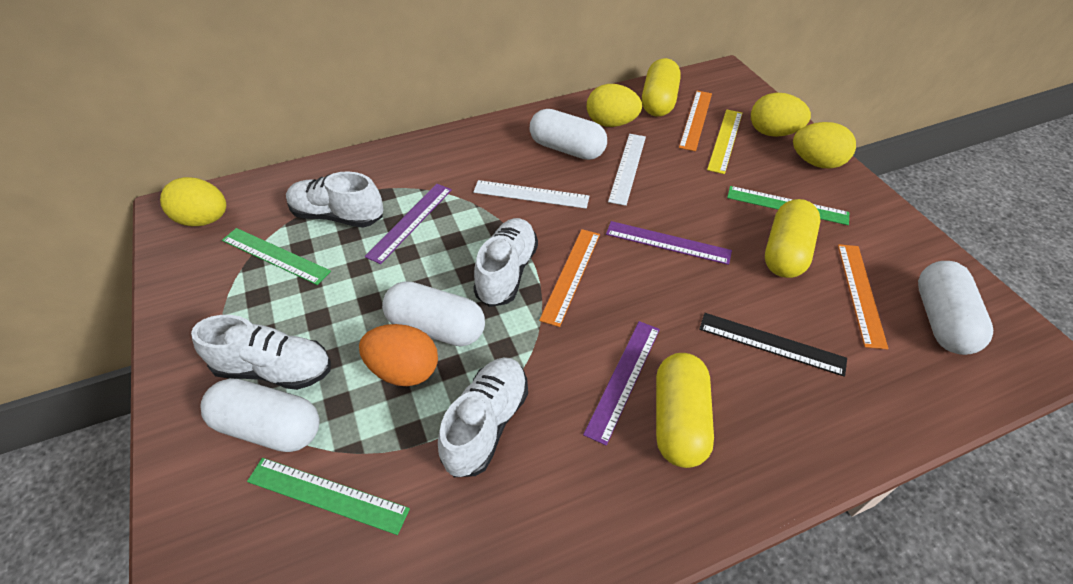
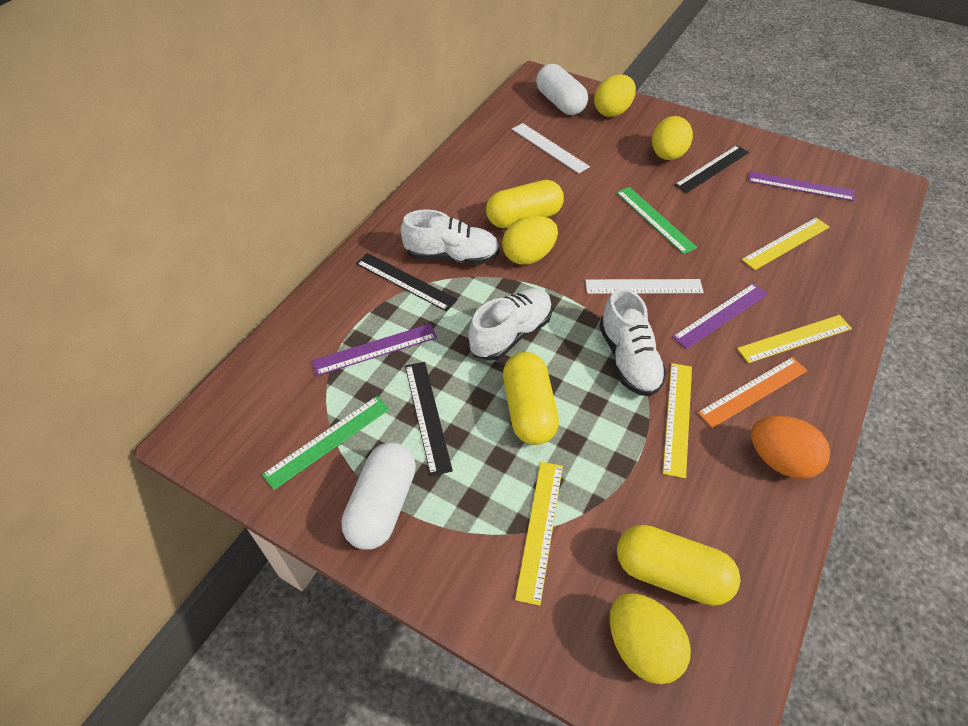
black ruler: [699,313,847,377] = 1 -> [356,253,458,311] [405,362,453,476] [674,145,749,193] = 3
green ruler: [222,228,331,285] [247,458,410,535] [727,186,849,225] = 3 -> [262,396,389,490] [616,187,697,254] = 2
orange ruler: [539,229,600,327] [679,91,712,151] [838,244,888,350] = 3 -> [697,357,808,428] = 1
white capsule: [200,378,320,452] [382,281,485,346] [530,109,607,160] [918,261,993,355] = 4 -> [341,442,416,550] [536,64,588,115] = 2
white shoe: [191,315,331,390] [286,171,384,228] [438,357,528,477] [473,218,538,307] = 4 -> [401,210,500,265] [468,288,552,361] [599,288,667,397] = 3
yellow ruler: [707,109,742,174] = 1 -> [515,462,563,606] [663,363,692,478] [737,315,852,363] [742,218,829,270] = 4

